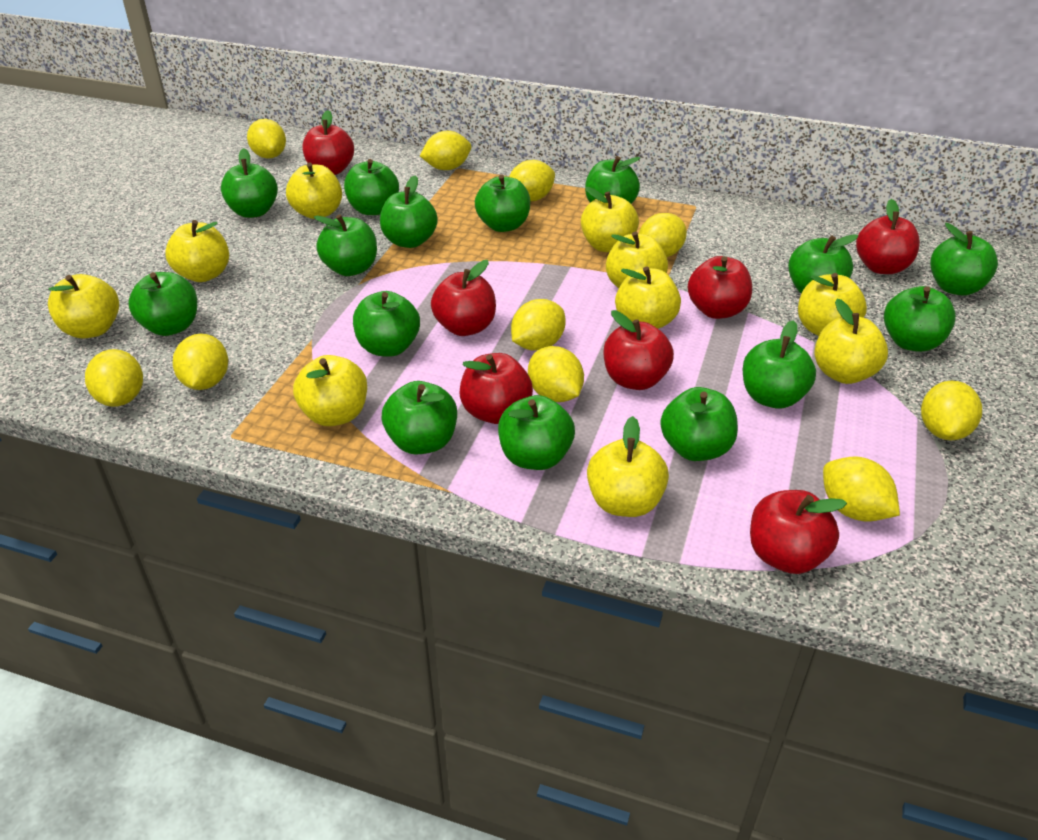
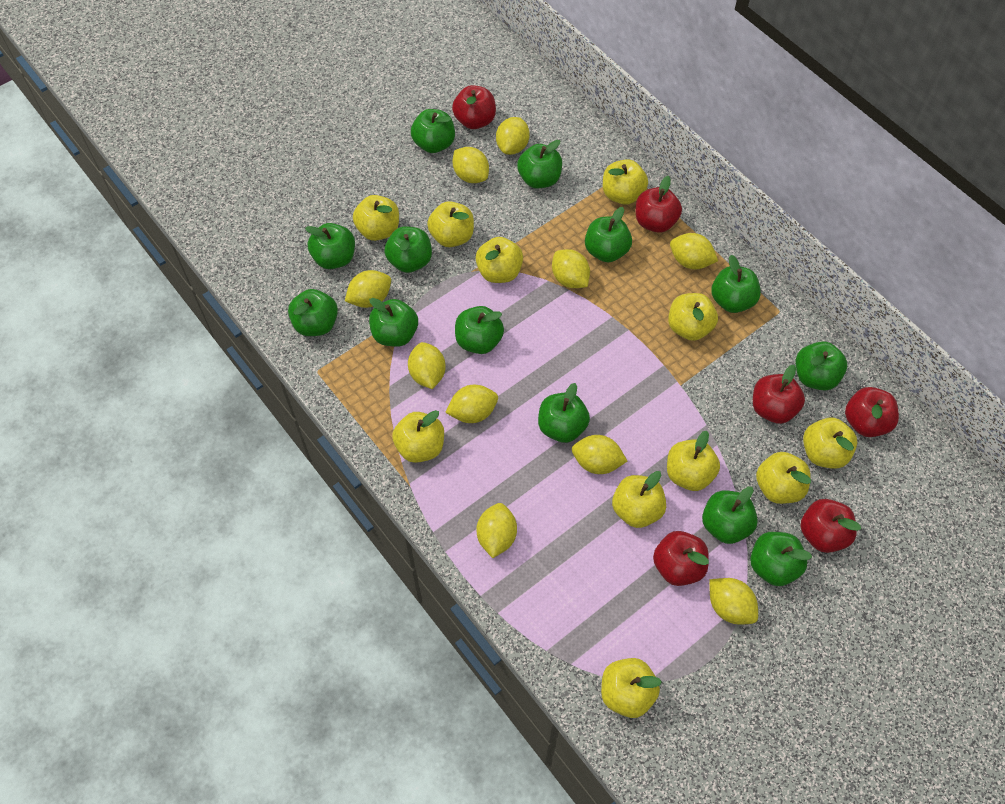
green apple: [128,272,197,336] [221,148,278,218] [314,214,377,276] [344,159,399,215] [353,291,420,357] [380,176,438,248] [382,381,457,454] [475,175,530,232] [498,395,575,470] [585,156,640,204] [660,387,738,461] [743,320,816,409] [788,234,858,294] [884,286,956,352] [930,223,998,295] = 15 -> [288,289,338,336] [305,223,355,269] [369,298,418,347] [384,226,432,273] [411,109,455,153] [455,306,504,354] [517,140,562,188] [538,383,590,443] [585,207,632,262] [702,486,758,544] [711,255,761,313] [750,532,812,586] [796,341,847,390] = 13
red apple: [303,110,354,175] [431,260,496,336] [460,353,533,424] [604,310,674,390] [688,256,752,319] [750,490,847,574] [856,199,920,274] = 7 -> [452,85,496,129] [636,176,682,233] [653,531,709,586] [753,365,805,424] [801,499,861,553] [845,387,899,437] = 6
yellow apple: [48,274,119,339] [165,220,229,282] [286,162,342,219] [293,355,367,426] [581,187,639,252] [587,416,669,517] [606,232,668,288] [615,266,681,329] [798,273,867,336] [814,299,888,384] = 10 -> [353,195,399,241] [392,410,444,463] [427,201,474,247] [475,237,523,283] [601,658,662,718] [603,159,648,205] [612,471,666,528] [667,431,720,491] [668,293,718,341] [756,452,811,504] [803,418,857,469] = 11

